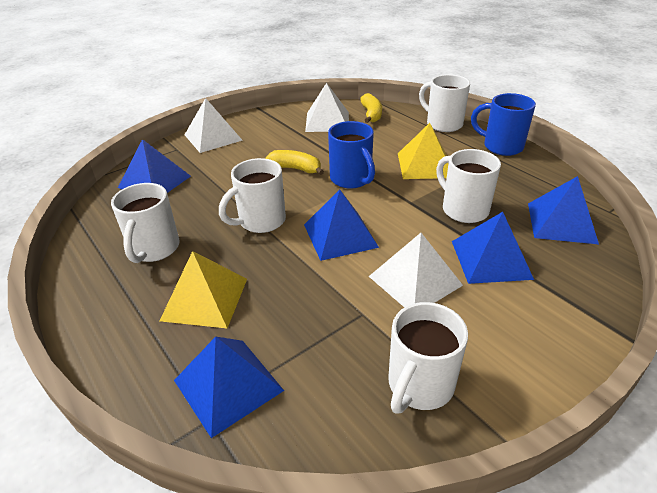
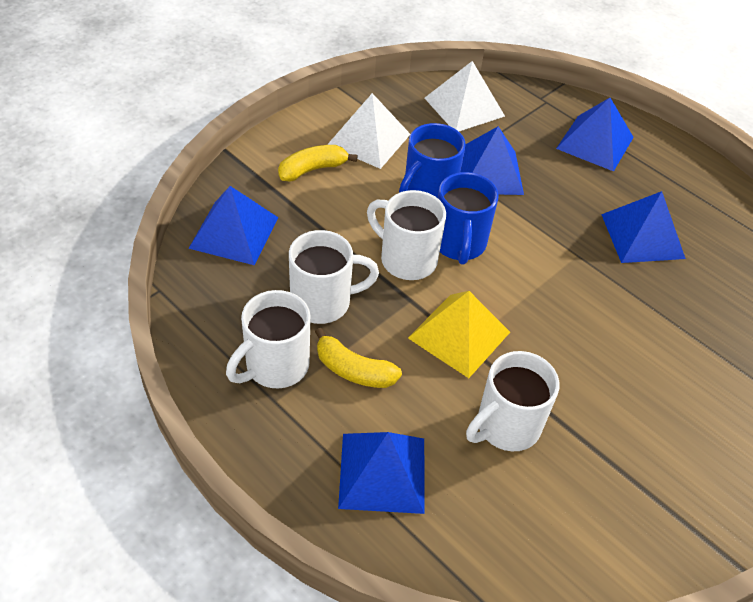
white mug: [111,183,180,263] [219,158,286,233] [388,302,468,414] [419,74,470,132] [436,149,501,223] = 5 -> [226,290,311,388] [289,230,379,324] [367,190,446,280] [466,351,559,451] = 4
white pyramid: [185,98,243,153] [305,83,349,132] [369,233,463,307] = 3 -> [327,93,410,169] [425,61,505,131] = 2
yellow pyramid: [160,251,247,328] [398,123,449,179] = 2 -> [408,291,510,378] = 1

